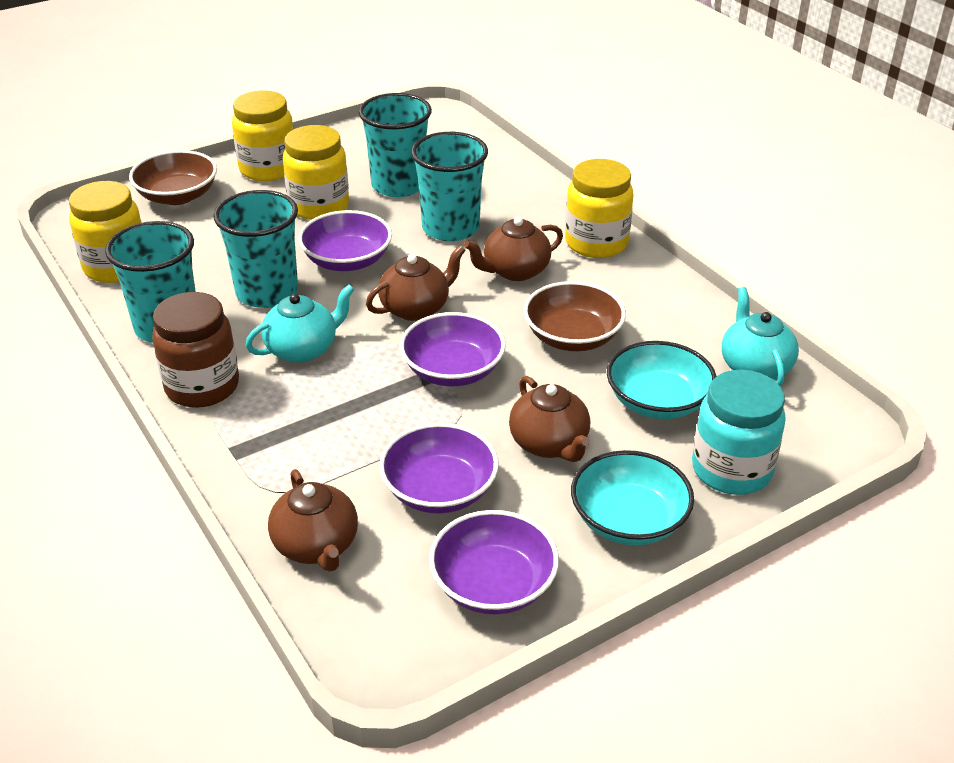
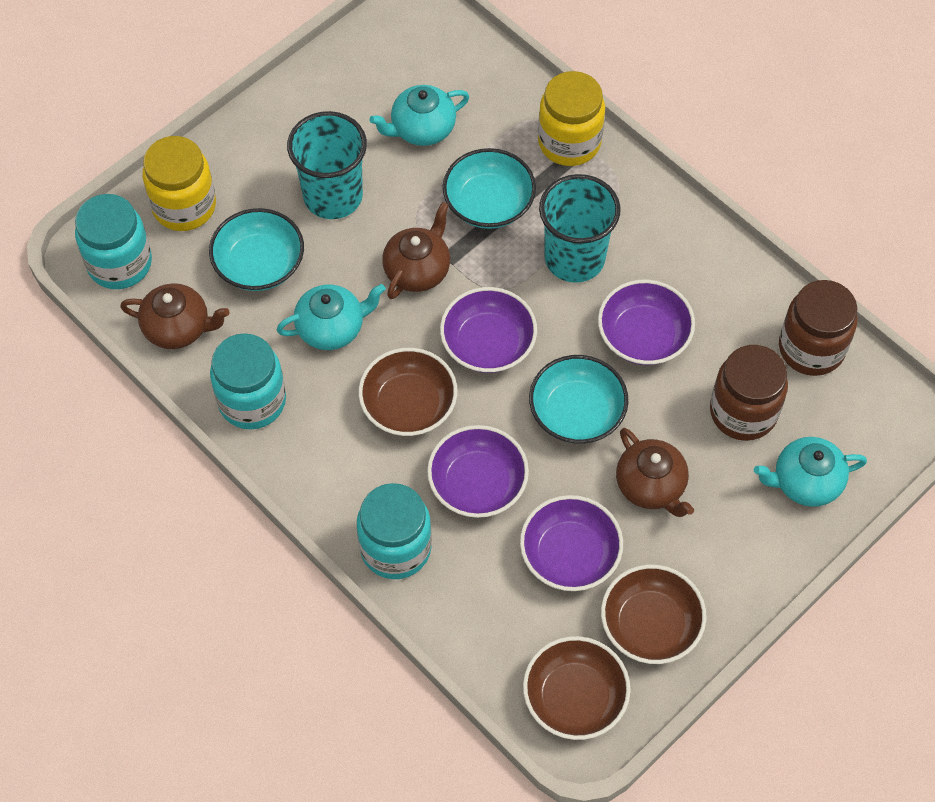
brown bowl: [129,150,217,205] [524,281,626,351] = 2 -> [358,348,457,436] [523,636,631,740] [601,564,706,664] = 3
brown jar: [152,292,239,408] = 1 -> [710,345,788,441] [779,280,858,376] = 2
brown teapot: [268,469,358,572] [366,246,466,321] [464,217,563,281] [509,376,590,462] = 4 -> [120,283,230,349] [382,202,450,299] [616,428,694,517] = 3
turquoise bowl: [571,450,694,545] [607,341,716,419] = 2 -> [209,208,304,291] [443,148,536,229] [529,355,628,444] = 3
turquoise cup: [105,221,196,343] [213,190,298,308] [358,93,432,197] [411,132,488,241] = 4 -> [287,111,367,219] [539,174,621,283] = 2
turquoise jar: [692,370,786,495] = 1 -> [75,194,152,289] [210,333,286,429] [357,483,432,579] = 3
turquoise teapot: [245,284,355,363] [722,287,799,387] = 2 -> [277,284,386,350] [369,85,469,146] [754,437,867,507] = 3
yellow jar: [69,181,142,283] [232,91,294,181] [283,125,349,220] [565,159,634,258] = 4 -> [142,136,216,231] [538,71,605,166] = 2

